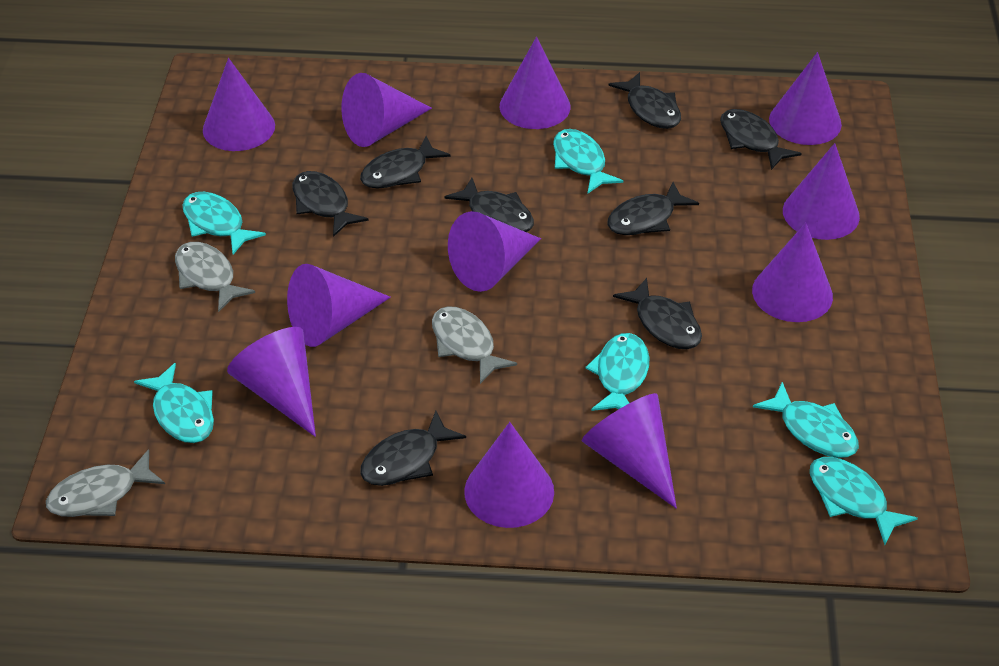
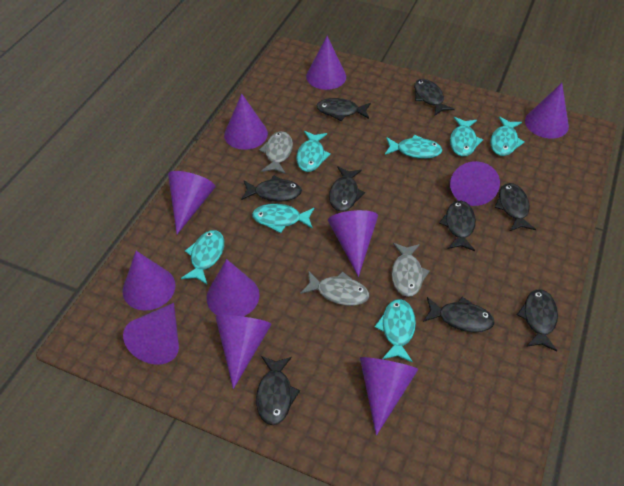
black fish: [292,171,369,237] [360,136,451,189] [360,411,466,486] [444,178,534,232] [607,182,699,235] [608,72,681,129] [613,278,702,349] [720,109,802,170] = 8 -> [241,175,302,202] [256,356,300,425] [317,98,371,121] [329,166,365,212] [414,79,455,115] [423,297,495,332] [439,201,476,251] [494,183,536,231] [517,289,558,352] = 9
turquoise fish: [134,363,214,443] [182,192,266,255] [553,129,623,193] [585,333,649,411] [753,382,859,458] [810,457,918,545] = 6 -> [181,230,224,284] [252,204,314,233] [296,131,331,172] [375,299,416,363] [385,135,442,159] [450,117,483,156] [490,116,524,156] = 7

